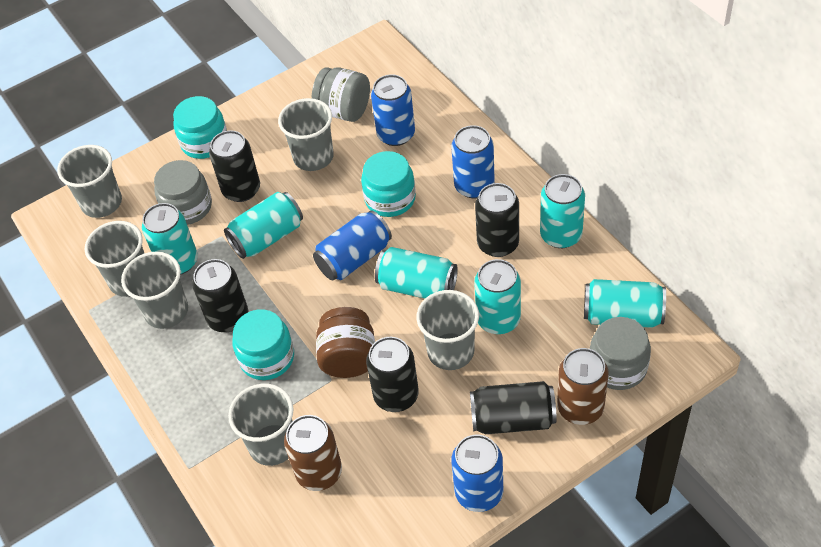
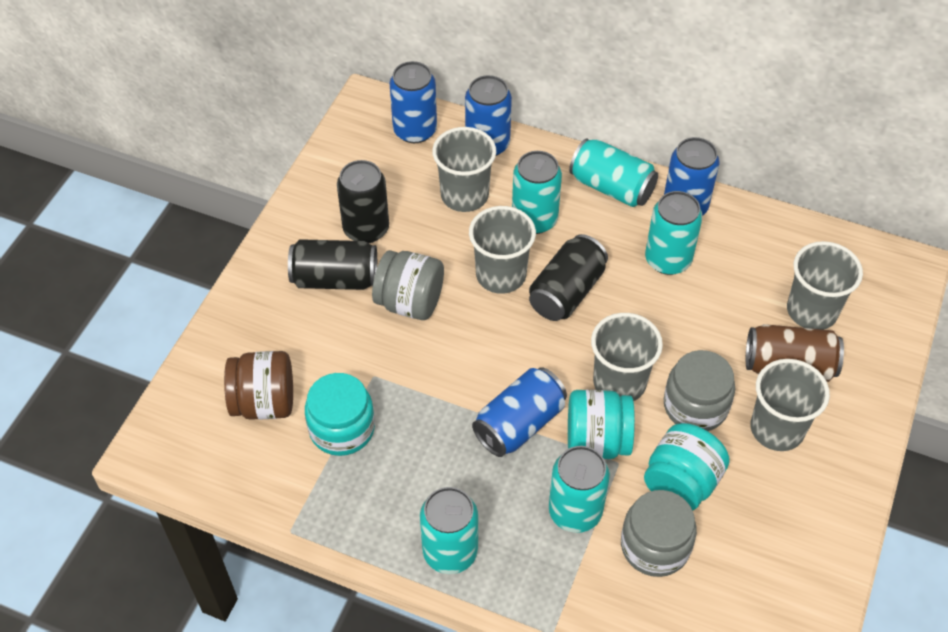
black can: [192,259,248,332] [209,130,260,202] [366,337,419,412] [470,381,557,434] [475,183,519,257] = 5 -> [288,239,377,290] [337,160,389,243] [529,234,608,321] = 3
brown can: [284,415,342,491] [557,348,609,425] = 2 -> [746,324,844,382] = 1
grey cup: [57,145,122,218] [85,221,144,297] [121,251,188,329] [228,384,294,466] [278,98,334,171] [417,290,479,370] = 6 -> [432,127,496,212] [469,206,536,294] [591,313,663,401] [750,359,830,451] [787,241,863,330] = 5
turquoise can: [142,203,198,275] [224,192,303,259] [375,247,458,299] [474,259,521,334] [540,174,585,248] [584,279,666,328] = 6 -> [420,487,478,574] [512,151,562,234] [549,446,610,533] [569,138,658,207] [645,191,703,275] = 5

